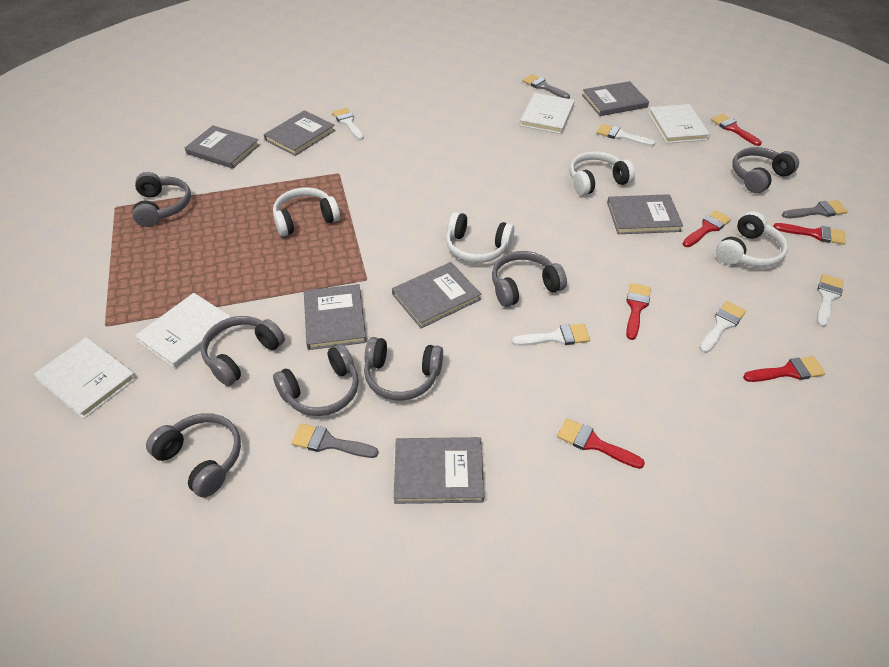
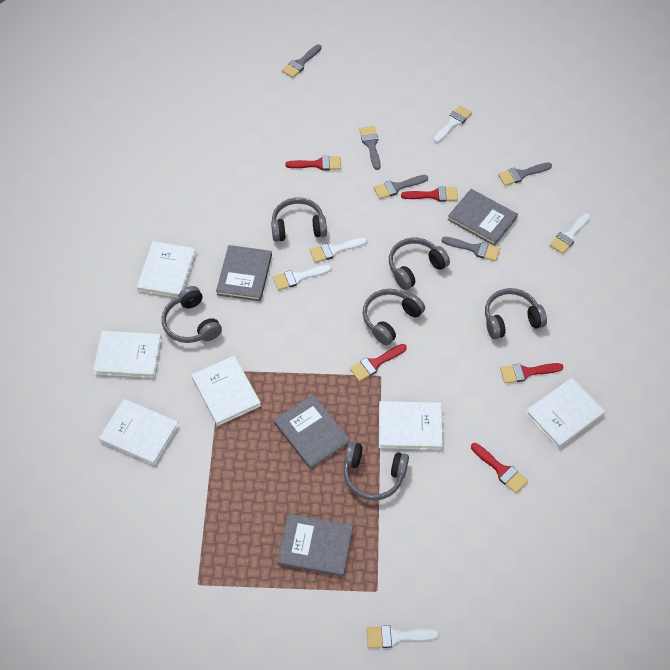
grey book: [185,125,260,169] [264,110,335,156] [304,284,367,350] [392,262,481,328] [394,437,484,504] [582,81,649,116] [607,194,683,234] = 7 -> [216,245,272,301] [274,395,350,469] [277,514,353,577] [447,189,518,246] = 4
grey brush: [291,423,379,458] [523,74,570,99] [782,200,848,218] = 3 -> [282,44,322,78] [360,126,381,170] [374,175,428,199] [442,237,500,261] [498,162,552,186] = 5
grey headphones: [132,172,191,227] [146,413,241,498] [201,316,285,386] [273,344,359,416] [364,337,443,401] [492,251,567,307] [732,147,799,193] = 7 -> [162,286,222,343] [271,197,327,242] [344,442,409,501] [363,289,425,345] [389,237,450,290] [485,288,547,339] = 6
red brush: [557,418,645,469] [626,283,651,340] [682,210,731,247] [711,114,762,146] [743,356,825,382] [773,223,846,245] = 6 -> [285,156,341,171] [350,344,407,381] [401,186,458,202] [471,443,528,493] [500,363,563,383] = 5
white book: [33,337,136,419] [135,293,231,369] [520,93,575,134] [648,104,710,143] = 4 -> [93,331,162,378] [99,399,179,465] [137,241,196,297] [192,355,261,426] [379,401,443,450] [525,378,605,448] = 6
white headphones: [273,187,340,236] [446,212,515,263] [570,151,635,196] [716,211,788,267] = 4 -> none = 0

